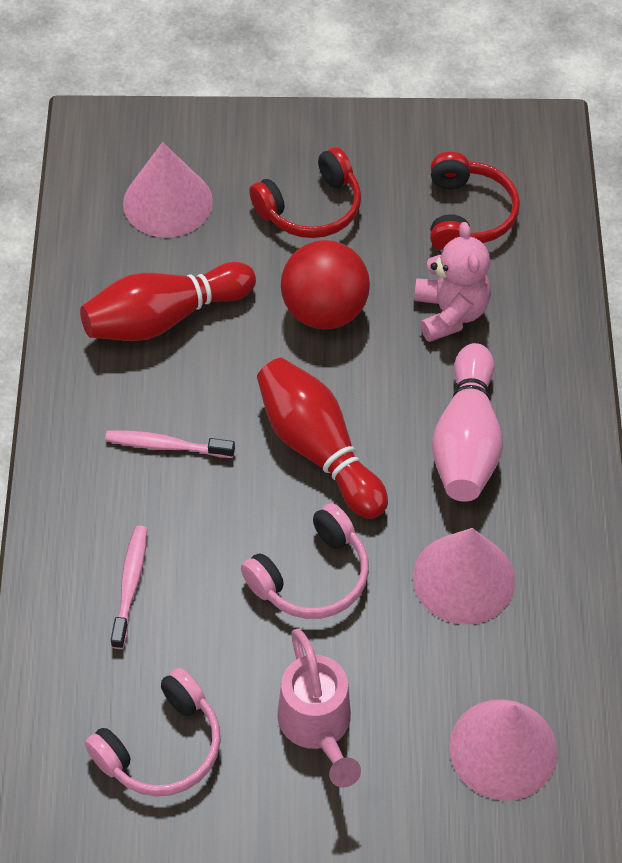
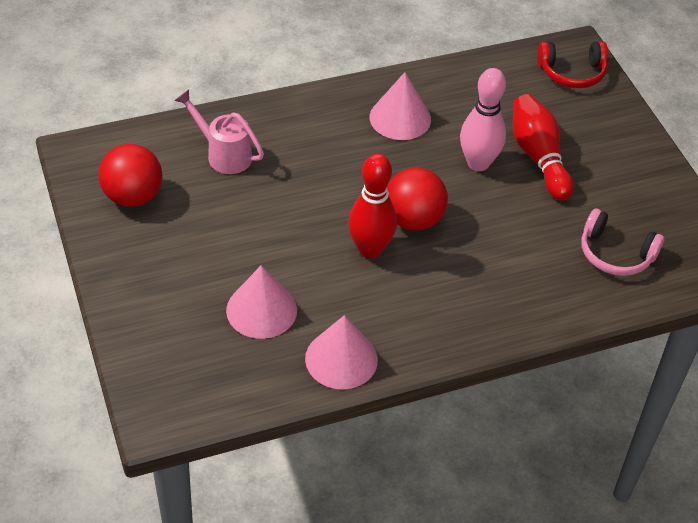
pink headphones: [85,668,221,797] [241,503,369,619] = 2 -> [582,209,664,276] = 1
pink teddy bear: [414,222,491,342] = 1 -> none = 0
pink toothbrush: [105,431,235,458] [111,526,147,649] = 2 -> none = 0
red ball: [281,240,370,330] = 1 -> [98,144,162,207] [387,168,448,230] = 2
red headphones: [249,147,361,238] [430,152,520,250] = 2 -> [537,42,608,88] = 1

